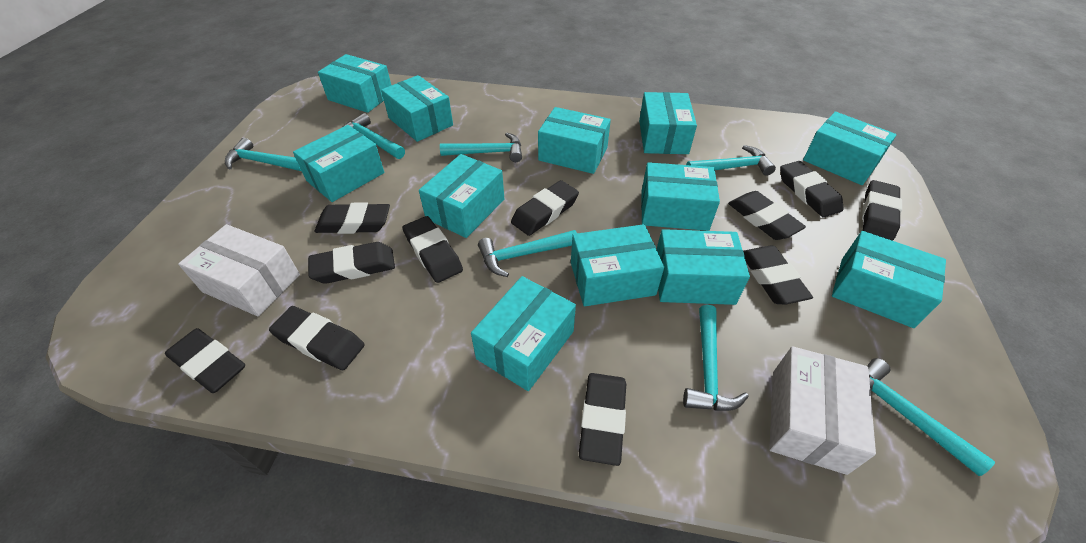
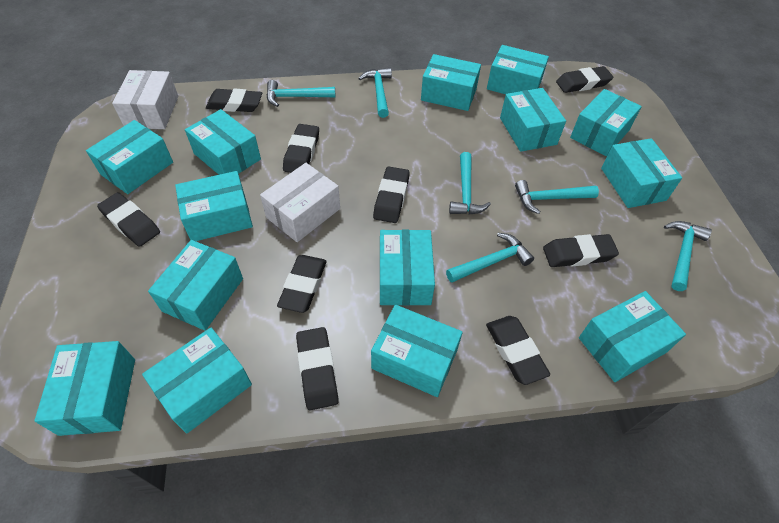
black eraser: [165,328,245,393] [269,306,365,370] [308,242,395,284] [315,202,390,234] [402,216,463,283] [511,180,579,236] [579,373,626,466] [728,191,806,240] [743,246,813,305] [780,161,844,218] [862,180,902,241] = 11 -> [97,192,160,247] [206,89,262,112] [277,255,327,313] [283,124,319,173] [296,327,339,410] [373,167,410,223] [486,316,550,385] [543,234,619,267] [556,66,613,93] = 9
turquoise box: [293,125,384,202] [318,54,391,113] [381,75,453,142] [419,154,504,238] [471,276,576,391] [538,107,611,174] [571,224,664,306] [639,92,697,154] [641,162,720,231] [656,229,750,305] [803,112,897,185] [832,231,946,328] = 12 -> [34,341,135,436] [86,120,173,194] [142,328,252,434] [148,240,243,331] [175,171,253,241] [185,109,261,175] [371,305,463,397] [380,230,435,306] [421,54,481,111] [487,45,549,94] [500,88,566,152] [570,89,642,156] [579,291,686,382] [601,138,682,208] = 14
turquoise hammer: [225,138,301,171] [343,113,405,159] [440,133,522,162] [478,230,577,277] [683,305,749,411] [686,145,776,176] [867,358,995,476] = 7 -> [266,80,335,107] [358,68,392,118] [446,233,534,283] [449,152,491,214] [515,180,599,214] [664,221,712,291] = 6

